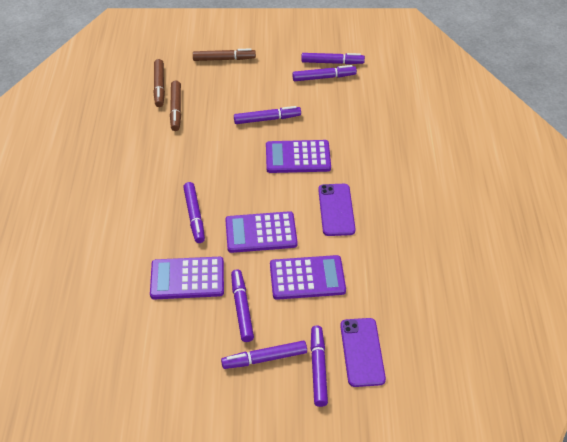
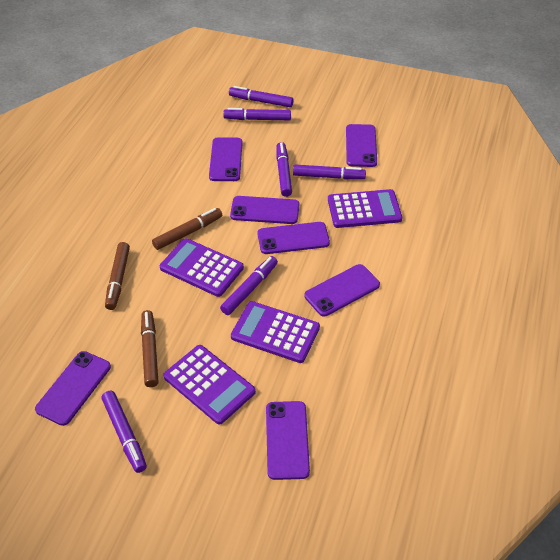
purple marker: [183,182,205,243] [221,341,307,369] [231,269,254,342] [234,106,301,124] [292,65,357,81] [301,53,365,64] [311,325,328,407] = 7 -> [102,391,147,473] [220,256,278,315] [223,108,291,120] [229,86,294,107] [276,142,292,197] [293,165,366,179] = 6
purple phone: [318,184,355,236] [340,318,386,387] = 2 -> [35,351,111,426] [209,137,243,181] [230,196,299,224] [257,222,330,254] [266,401,310,480] [304,264,380,316] [346,124,377,167] = 7

